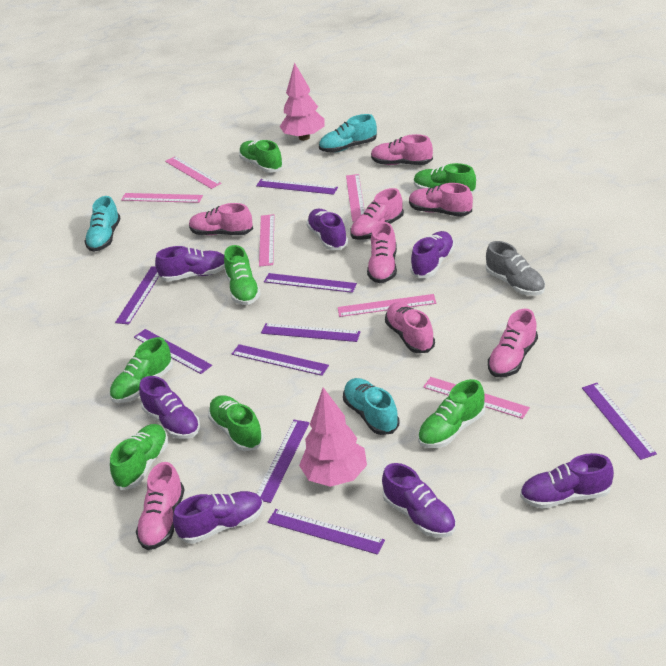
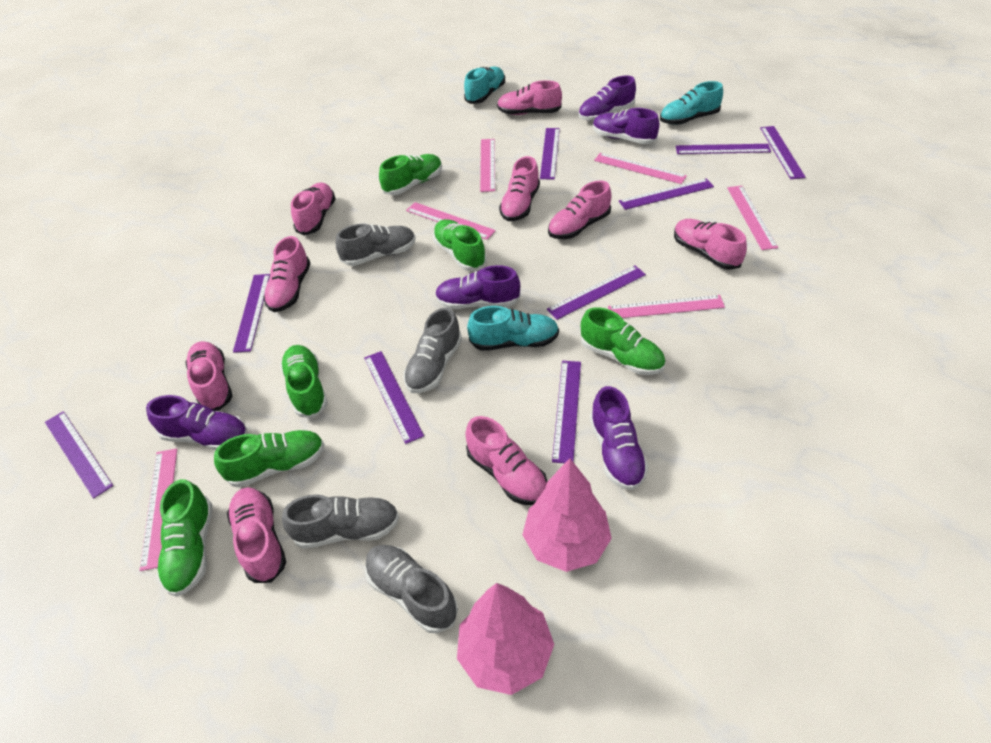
green shoe: [110,337,173,403] [110,424,168,490] [208,395,264,451] [224,245,261,305] [239,140,283,173] [414,163,476,194] [418,379,485,448] = 7 -> [157,479,212,597] [214,430,325,487] [280,345,328,418] [379,154,442,195] [433,219,487,271] [581,307,665,375] = 6
grey shoe: [486,241,545,296] = 1 -> [282,494,399,549] [336,224,416,266] [365,545,458,633] [404,308,462,393] = 4
pink shoe: [136,462,184,550] [189,203,253,235] [350,188,404,240] [367,222,397,283] [371,134,433,165] [385,302,435,353] [409,183,473,217] [488,308,538,377] = 8 -> [185,341,232,411] [227,487,286,583] [263,236,311,312] [291,182,336,235] [465,416,547,505] [497,80,562,115] [499,156,540,221] [548,180,612,239] [674,219,747,270] = 9
purple shoe: [139,376,200,439] [155,246,225,282] [173,491,263,544] [306,209,348,250] [382,463,456,538] [410,231,455,278] [520,453,614,509] = 7 -> [146,395,248,450] [435,265,521,309] [578,75,636,121] [590,386,649,490] [593,108,659,144] = 5

